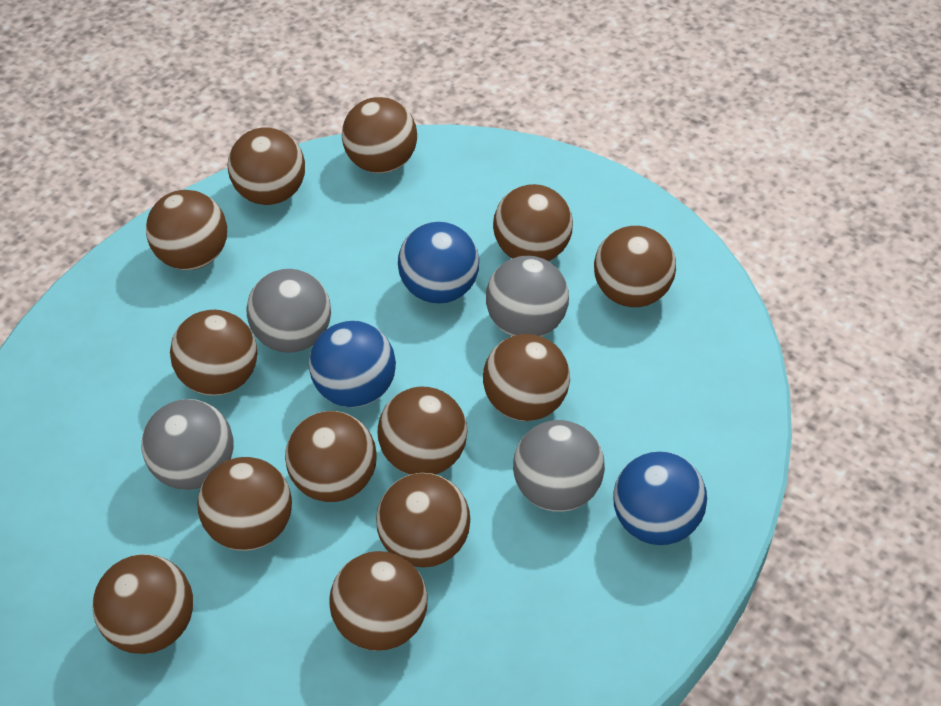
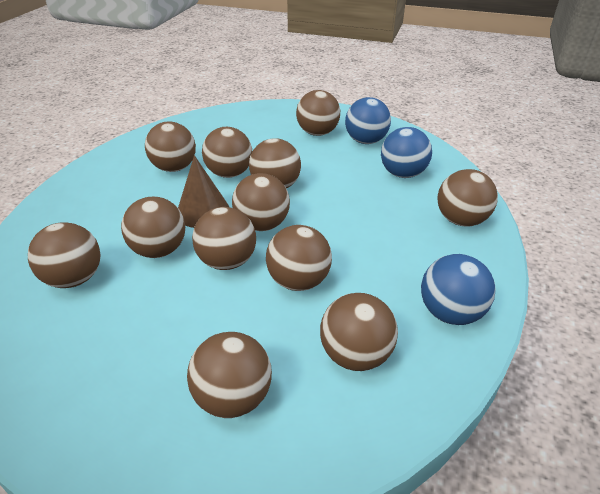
brown ball: [93,554,193,654] [146,190,227,270] [170,310,257,396] [198,457,292,551] [228,127,305,205] [285,411,377,502] [329,551,427,651] [342,97,417,173] [376,473,470,568] [377,387,468,475] [483,334,570,421] [493,184,573,261] [594,226,676,307] = 13 -> [28,222,101,288] [121,197,185,258] [145,122,196,172] [187,332,272,418] [192,207,256,270] [202,127,252,178] [232,173,290,231] [249,138,301,189] [266,225,332,291] [296,90,340,136] [320,293,398,371] [438,169,498,227] = 12
brown cone: none = 0 -> [178,155,229,228] = 1
grey ball: [142,399,234,490] [246,269,331,353] [486,256,569,337] [513,420,605,512] = 4 -> none = 0

